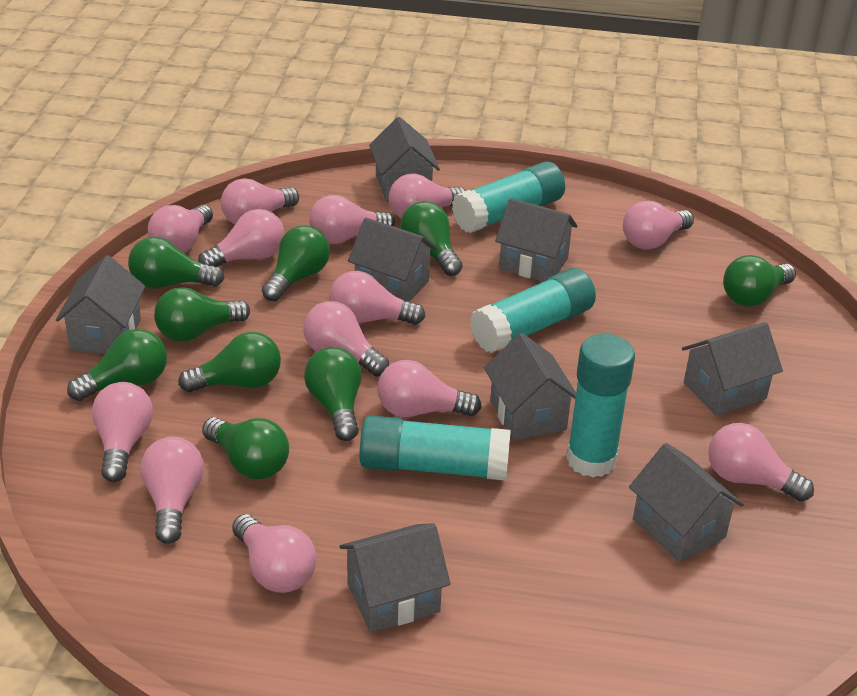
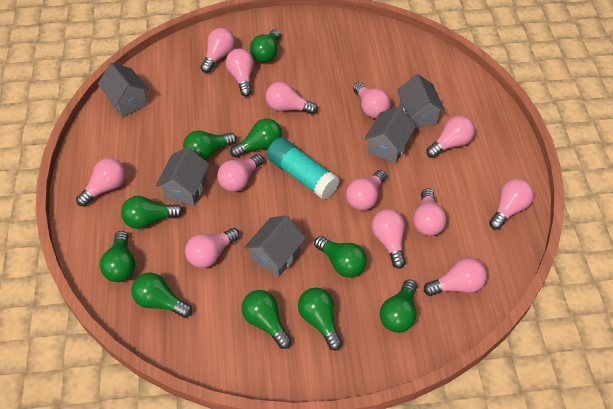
green light bulb: [67,329,167,401] [128,237,225,289] [154,287,250,342] [178,332,281,392] [202,417,289,479] [262,225,330,301] [304,347,361,441] [400,201,463,276] [723,255,796,307] = 9 -> [100,231,136,282] [121,196,183,229] [131,273,192,318] [183,131,237,160] [230,119,282,158] [242,290,292,349] [250,29,281,63] [298,288,342,351] [314,236,367,277] [380,279,417,333] = 10
grey house: [56,255,145,354] [339,523,451,632] [348,218,437,302] [369,117,440,202] [484,333,576,441] [495,198,578,282] [629,443,744,562] [682,322,783,416] = 8 -> [98,63,149,117] [156,147,209,206] [245,215,306,277] [364,106,416,164] [397,74,445,128] = 5
turquoise glue stick: [360,415,511,481] [452,161,565,233] [470,268,596,353] [566,334,635,478] = 4 -> [266,137,339,200] = 1

